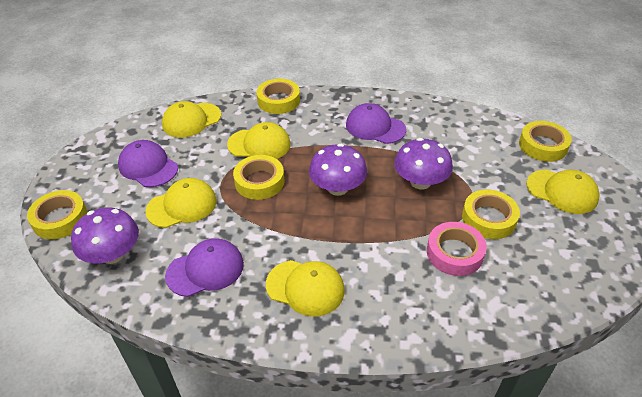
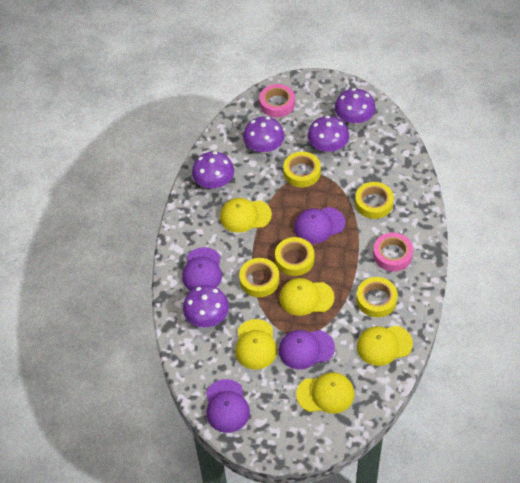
pink tape: [427,222,487,276] = 1 -> [259,84,295,117] [373,233,413,271] = 2
purple cap: [118,140,178,187] [165,238,244,297] [346,103,406,144] = 3 -> [182,247,222,291] [206,379,250,433] [279,330,335,369] [294,207,345,244] = 4
purple mushroom: [71,208,139,264] [309,144,367,196] [394,138,453,189] = 3 -> [183,285,229,327] [192,151,234,189] [243,116,285,153] [307,116,349,153] [335,88,376,125] = 5

